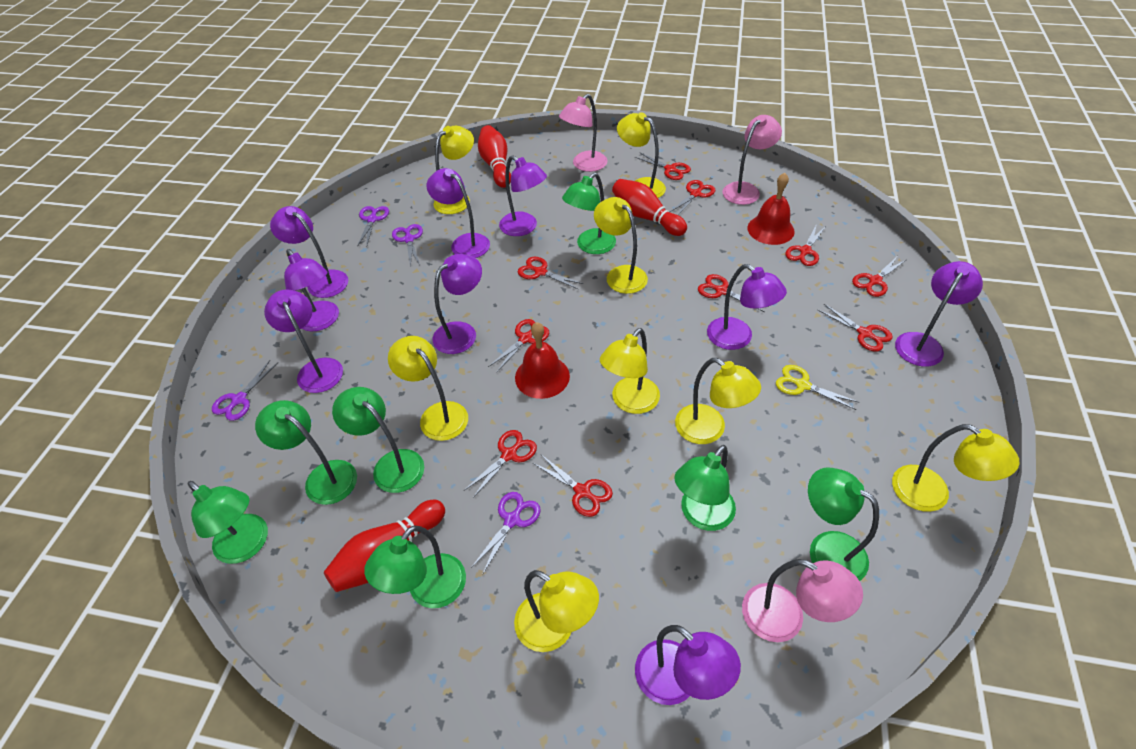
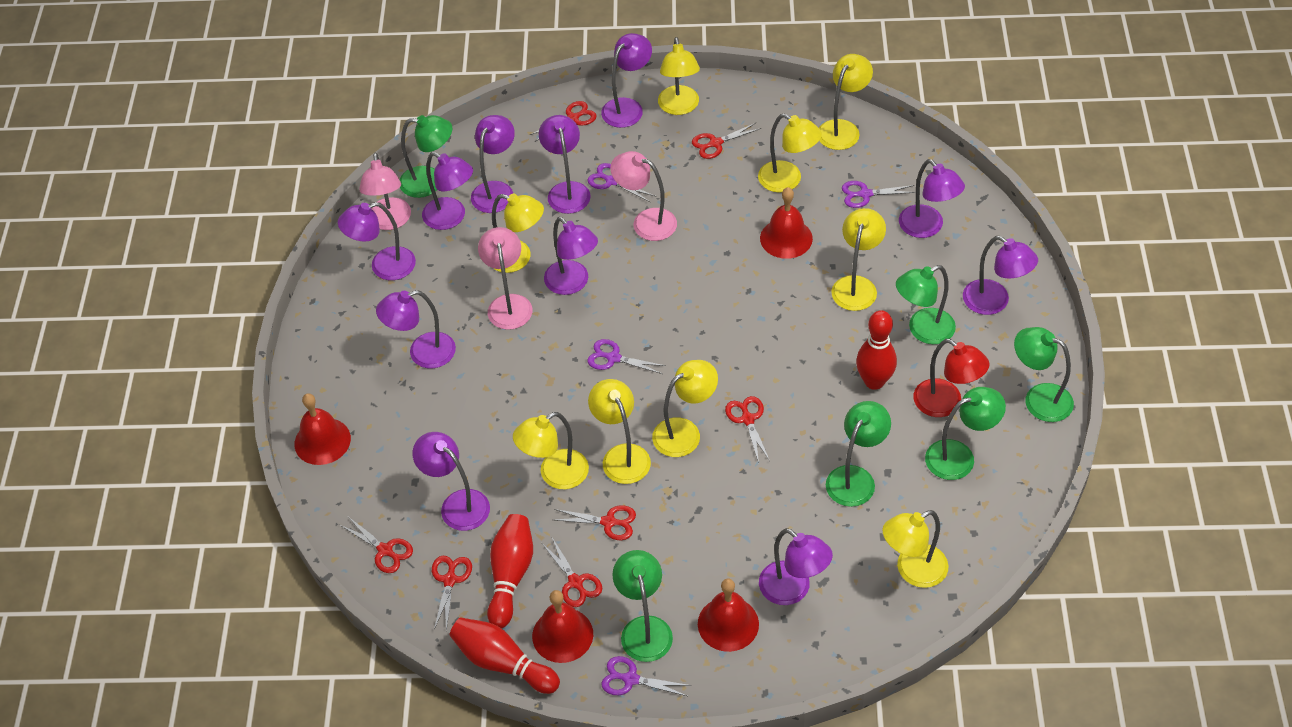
green lamp: [188,481,268,564] [255,400,357,505] [332,387,424,493] [364,525,466,608] [562,173,616,254] [674,445,736,531] [808,467,879,581] = 7 -> [400,115,452,198] [612,550,673,662] [826,401,891,507] [896,265,956,344] [925,387,1006,480] [1014,327,1074,422] = 6
purple lamp: [264,289,343,393] [270,206,348,298] [284,249,339,331] [426,168,490,258] [432,254,482,354] [499,155,547,236] [635,625,741,705] [707,264,787,350] [895,261,983,367] = 9 -> [338,202,416,280] [376,290,456,368] [412,432,490,531] [422,152,473,230] [471,115,515,213] [539,115,591,214] [544,217,598,295] [601,33,652,128] [759,528,833,605] [899,159,965,238] [963,236,1038,315] = 11
red bell: [515,322,570,399] [747,173,795,245] = 2 -> [294,393,351,465] [532,590,593,663] [698,579,759,652] [760,187,813,259] = 4
red lamp: none = 0 -> [913,339,990,417] = 1
red scissors: [465,430,537,498] [488,319,549,373] [518,257,584,289] [533,455,613,517] [635,153,691,180] [670,180,715,215] [698,274,769,312] [785,224,826,266] [818,304,893,352] [852,257,906,297] = 10 -> [340,517,413,573] [432,556,472,631] [530,101,597,142] [543,538,602,607] [554,505,636,540] [692,123,761,159] [725,396,770,463] = 7
yellow lamp: [388,336,468,441] [434,126,474,214] [514,570,599,652] [594,197,648,294] [600,328,660,414] [617,112,666,198] [675,358,761,444] [892,424,1019,512] = 8 -> [492,193,544,273] [513,412,589,489] [588,379,651,484] [652,360,718,457] [658,37,700,115] [758,113,822,193] [819,54,873,150] [831,208,886,311] [882,510,949,588] = 9
yellow scissors: [776,365,860,410] = 1 -> none = 0

